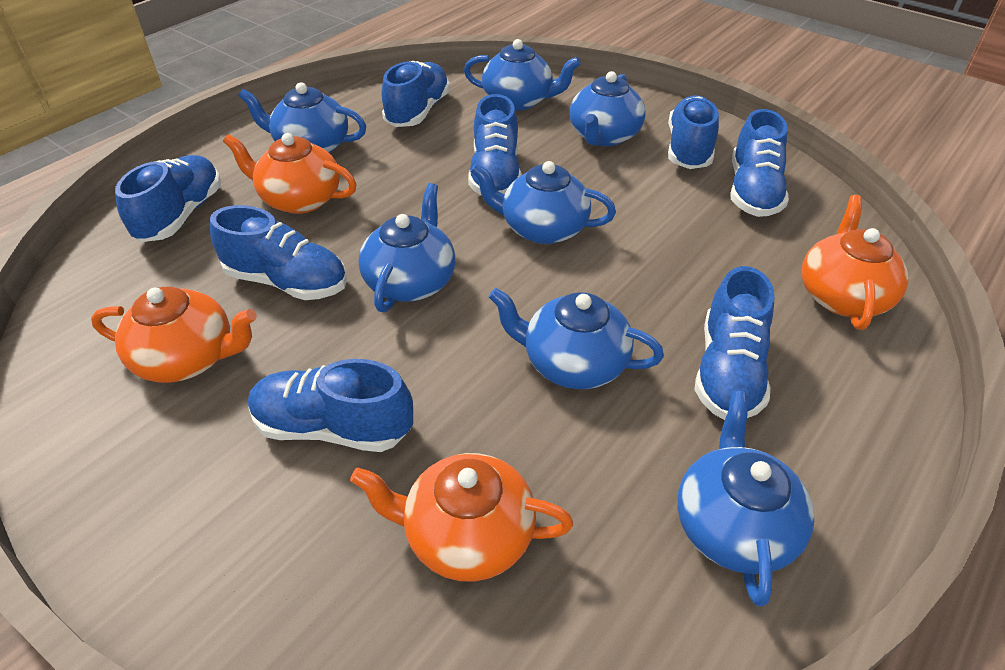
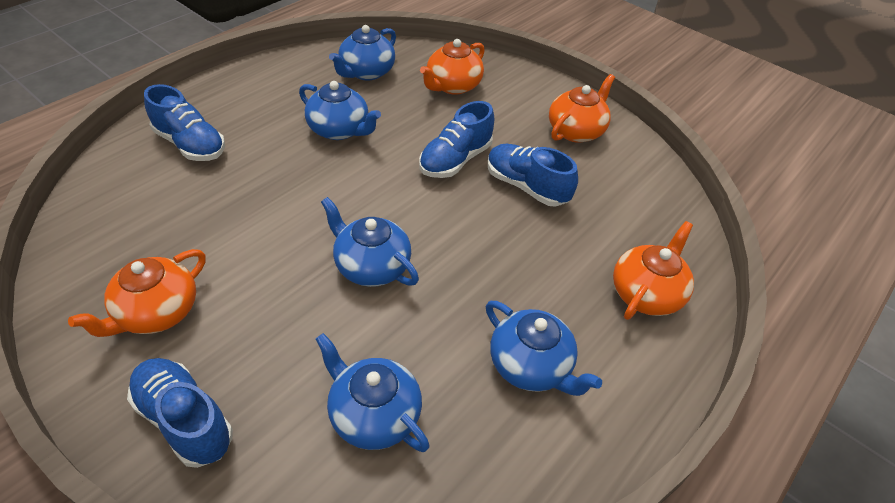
blue shoe: [115,155,221,242] [210,205,347,300] [248,359,413,452] [382,61,450,127] [468,94,522,196] [668,95,719,169] [695,266,775,420] [731,109,789,217] = 8 -> [127,358,233,468] [144,84,225,161] [419,101,494,178] [488,144,578,207] = 4
blue teapot: [238,82,366,153] [358,183,455,312] [464,39,581,111] [471,161,616,244] [489,288,664,389] [570,71,646,146] [677,391,814,607] = 7 -> [299,81,381,140] [316,333,429,452] [321,197,419,287] [329,25,396,81] [486,301,602,396] = 5

